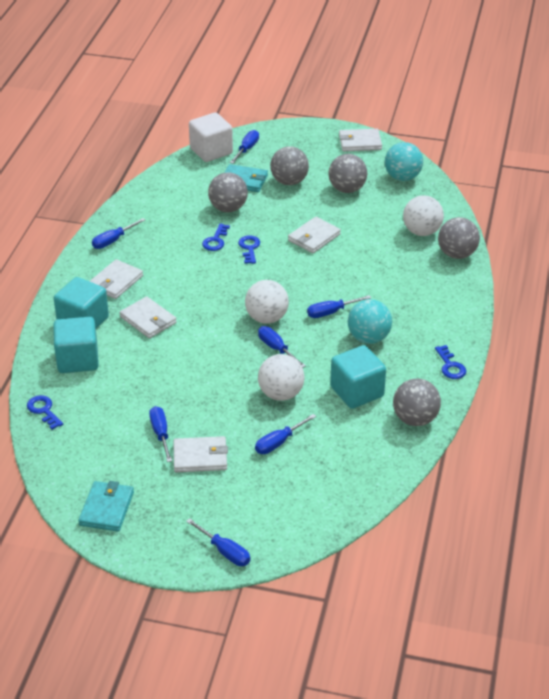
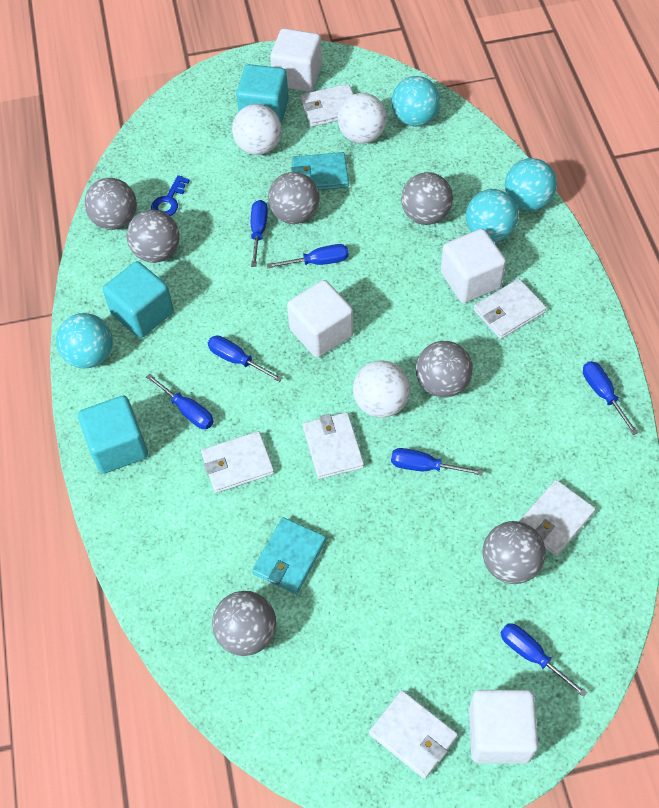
blue key: [27,395,63,430] [202,224,230,251] [238,235,260,264] [435,345,466,379] = 4 -> [151,175,190,216] = 1
grey ball: [208,172,248,212] [270,147,309,185] [328,154,367,193] [393,379,441,426] [438,217,480,259] = 5 -> [84,178,137,230] [127,210,180,263] [212,591,276,656] [268,172,320,224] [401,172,453,225] [416,341,473,397] [482,521,546,584] = 7
turquoise ball: [348,299,392,344] [385,142,423,181] = 2 -> [56,313,113,368] [391,76,440,126] [466,189,518,242] [505,158,557,211] = 4
white cube: [189,112,233,162] = 1 -> [270,28,322,92] [287,280,353,358] [441,229,506,303] [469,690,538,764] = 4
white wallet: [89,259,143,299] [120,296,177,338] [173,436,228,472] [288,217,341,253] [339,129,382,151] = 5 -> [201,431,274,493] [300,84,353,127] [303,412,364,479] [369,690,458,779] [474,279,547,339] [519,480,596,556] = 6

